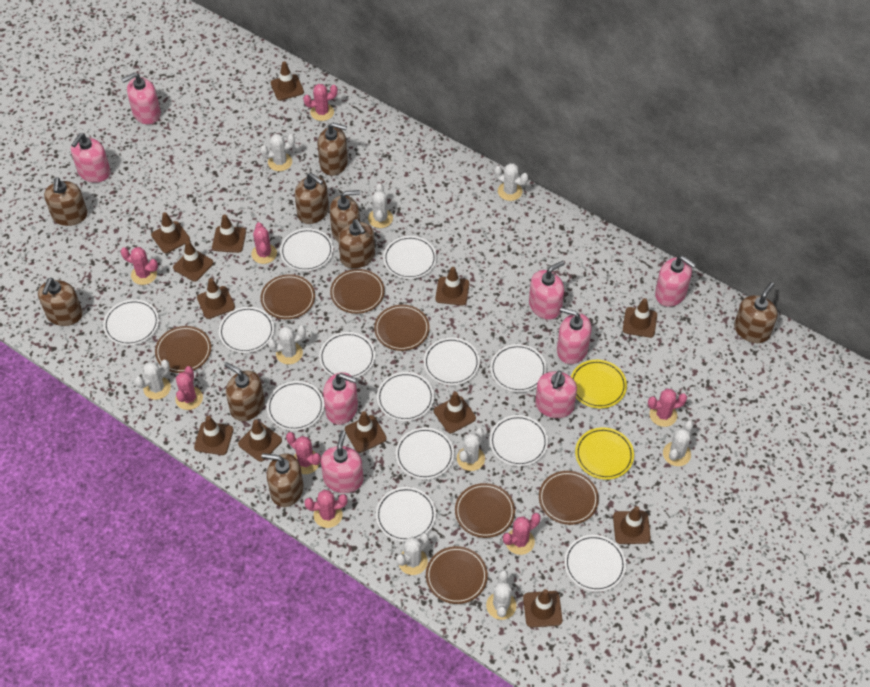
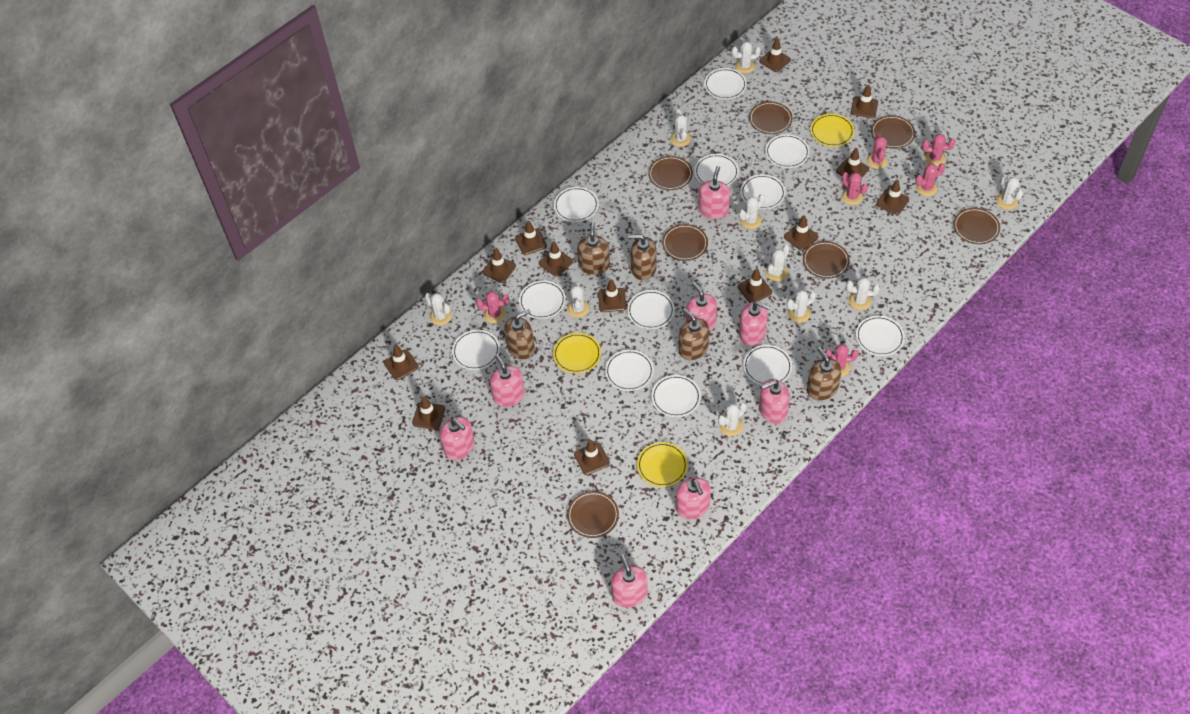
brown soap dispenser: [38,278,83,326] [44,177,88,226] [224,362,265,421] [261,453,303,507] [295,173,329,224] [317,123,348,176] [330,190,360,242] [338,219,375,269] [734,282,778,343] = 9 -> [504,309,535,359] [577,221,610,275] [628,235,657,280] [678,308,709,360] [807,347,842,400] = 5
pink cactus: [120,247,158,285] [175,366,203,410] [251,222,277,264] [286,432,321,474] [303,84,338,121] [304,490,348,528] [503,513,541,555] [648,389,687,427] = 8 -> [476,291,509,324] [825,344,859,377] [841,172,868,205] [867,134,888,169] [915,163,945,196] [922,134,955,166] = 6
white cactus: [135,360,171,400] [260,134,295,171] [268,326,306,364] [368,183,393,228] [396,533,429,575] [457,428,485,471] [486,570,516,620] [494,163,528,201] [663,420,693,466] = 9 -> [425,293,452,326] [567,281,589,318] [670,109,691,147] [718,403,746,436] [732,41,761,73] [739,194,765,229] [766,244,790,282] [786,290,816,323] [846,277,880,310] [996,175,1023,210] = 10
white plate: [103,299,159,346] [219,307,274,353] [267,381,324,431] [280,228,333,271] [319,332,375,378] [376,487,436,542] [377,372,434,421] [383,236,437,279] [395,428,454,480] [424,338,480,385] [490,344,547,392] [490,415,548,466] [564,535,626,592] = 13 -> [452,330,500,370] [519,280,566,319] [554,187,599,222] [605,350,654,391] [627,290,675,329] [652,375,701,417] [694,154,739,186] [704,68,747,99] [741,174,786,209] [743,345,792,385] [765,134,810,168] [856,316,905,356] = 12
yellow plate: [571,360,627,408] [575,427,634,480] = 2 -> [553,333,601,373] [637,442,688,487] [810,114,854,147] = 3

